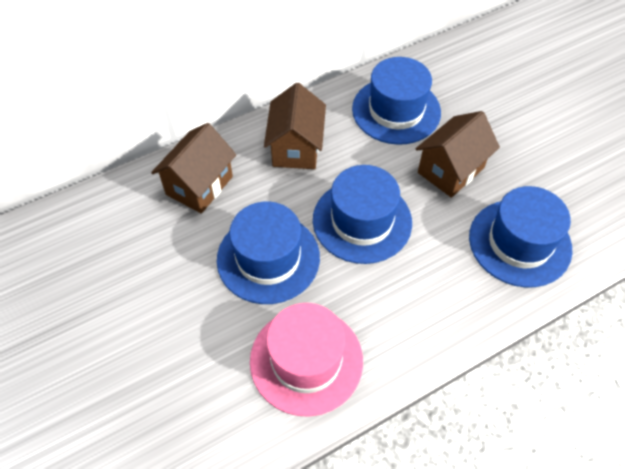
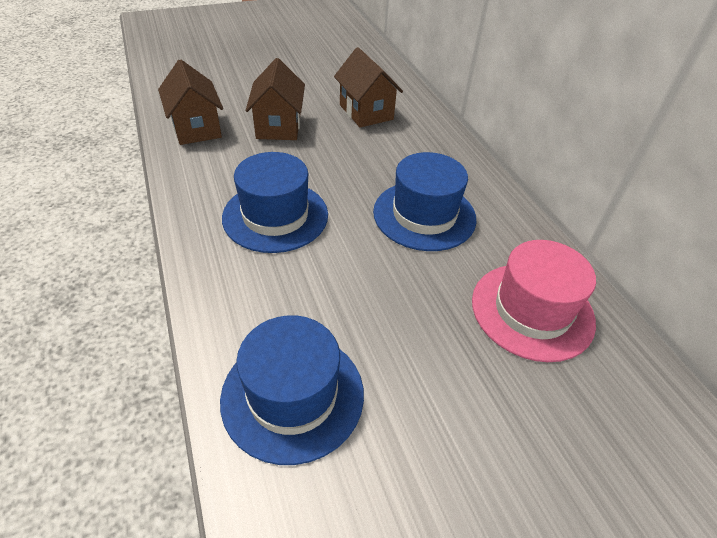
blue hat: [217,201,320,304] [313,165,412,264] [352,57,441,145] [469,186,572,288] = 4 -> [220,315,364,465] [222,152,328,253] [373,152,476,251] = 3

